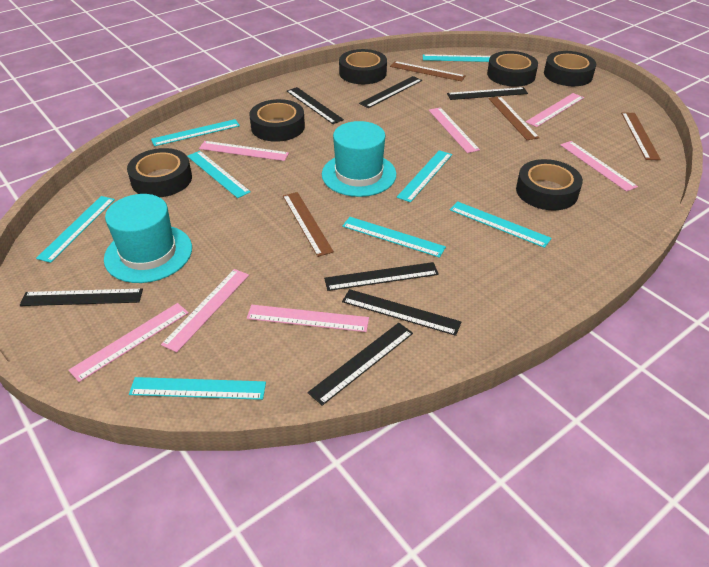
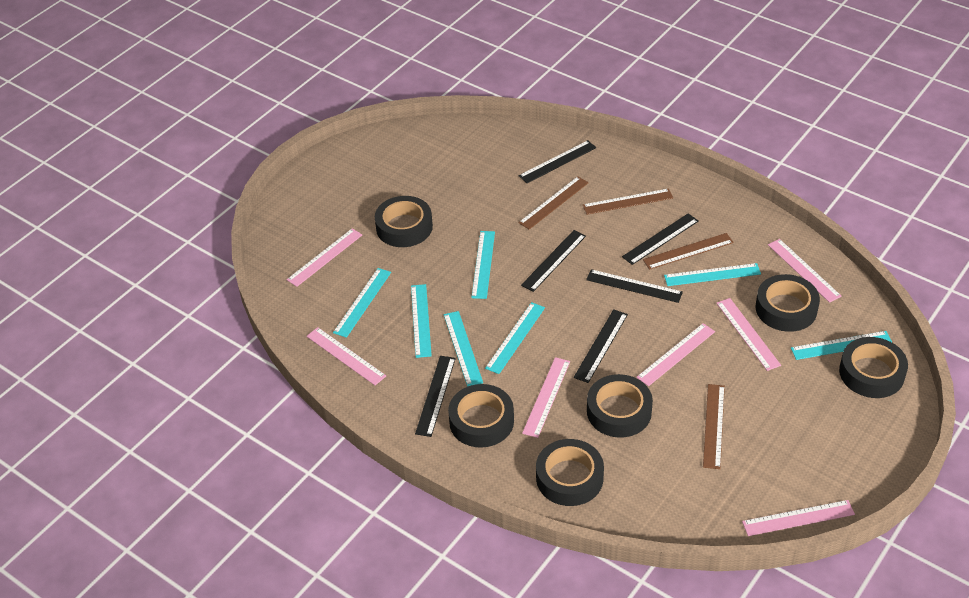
black ruler: [20,288,143,306] [287,87,344,124] [308,323,413,406] [324,262,439,291] [342,289,461,336] [359,76,422,108] [447,87,528,100] = 7 -> [415,356,456,437] [519,140,596,183] [521,230,586,292] [574,309,628,383] [586,269,683,303] [622,213,698,265] = 6
turquoise hat: [104,194,192,283] [322,121,396,197] = 2 -> none = 0
turquoise ruler: [36,196,115,263] [129,377,266,400] [151,119,240,146] [187,151,251,198] [342,217,446,258] [397,150,452,202] [423,54,491,62] [450,201,552,248] = 8 -> [333,268,391,338] [411,284,432,358] [444,311,483,387] [471,231,495,299] [485,302,545,374] [664,263,761,286] [791,331,892,360] = 7

